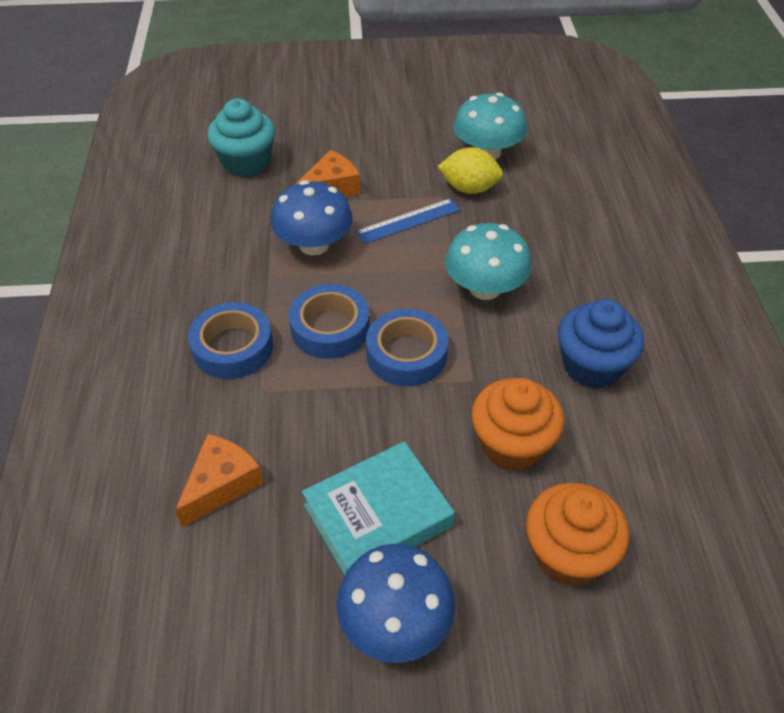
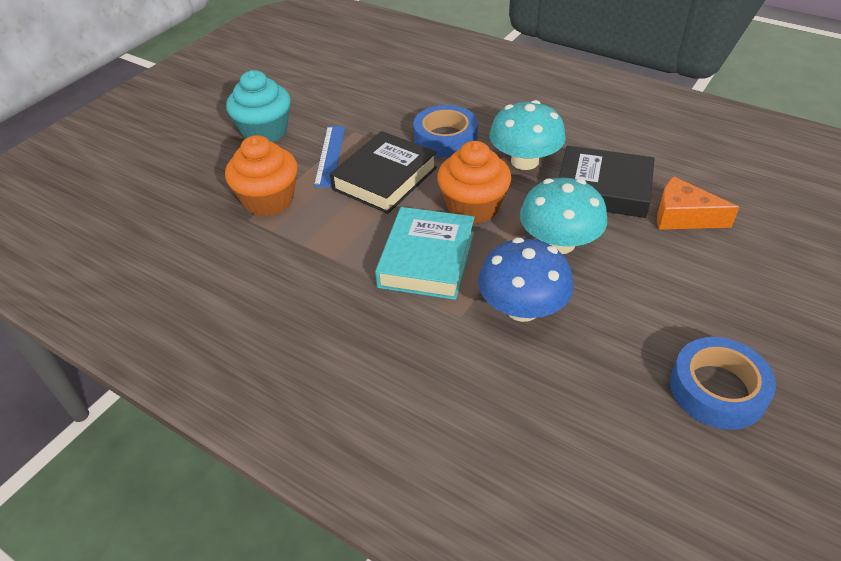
black book: none = 0 -> [330,131,437,214] [559,146,655,218] = 2
blue cupcake: [558,299,644,389] = 1 -> none = 0
blue mushroom: [271,180,353,255] [336,544,455,663] = 2 -> [478,238,574,322] = 1
blue tape: [188,302,273,379] [289,284,369,359] [366,309,449,386] = 3 -> [413,105,478,158] [670,337,776,430] = 2
orange cheese: [175,434,264,527] [296,150,360,197] = 2 -> [657,176,739,230] = 1
yellow lemon: [438,147,503,194] = 1 -> none = 0

